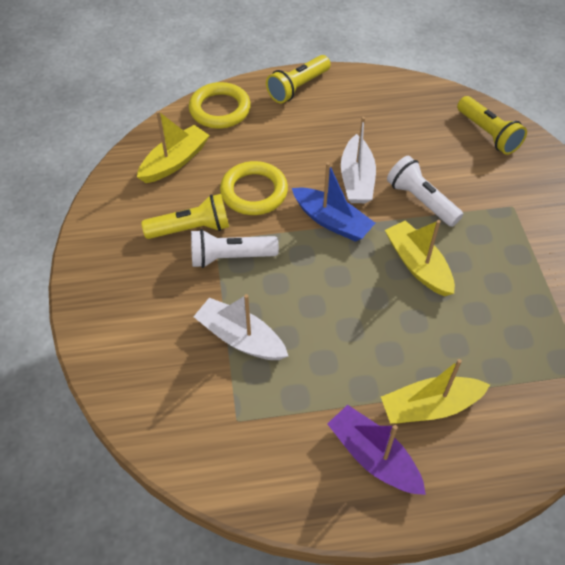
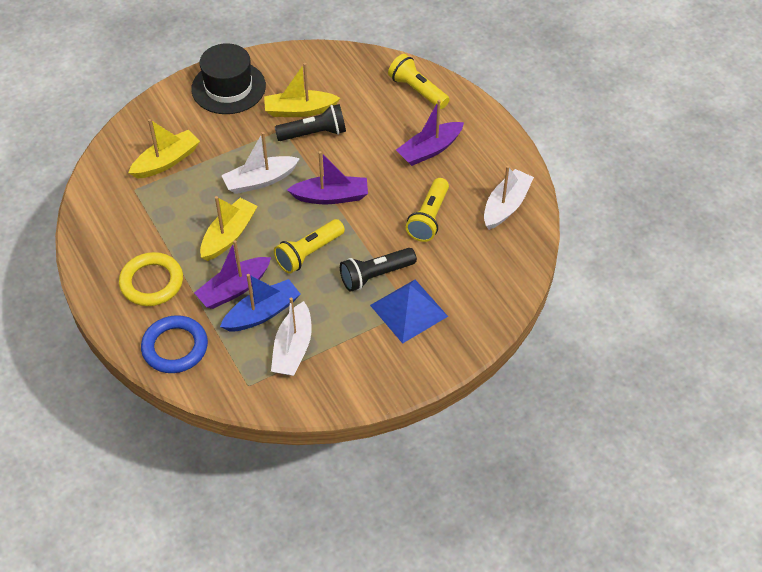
black flashlight: none = 0 -> [275,104,346,141] [340,248,417,292] = 2
black hat: none = 0 -> [191,43,266,114] = 1
blue pyramid: none = 0 -> [370,280,448,344] = 1
blue ring: none = 0 -> [141,315,208,373] = 1
purple boat: [327,405,426,495] = 1 -> [194,240,271,309] [287,151,368,204] [396,100,464,166] = 3
white boat: [194,294,288,360] [341,117,376,203] = 2 -> [221,132,300,194] [271,298,312,376] [484,166,534,230] = 3
white flashlight: [191,229,279,268] [387,156,463,227] = 2 -> none = 0
yellow ring: [189,82,251,129] [220,161,288,215] = 2 -> [119,252,183,306] = 1

